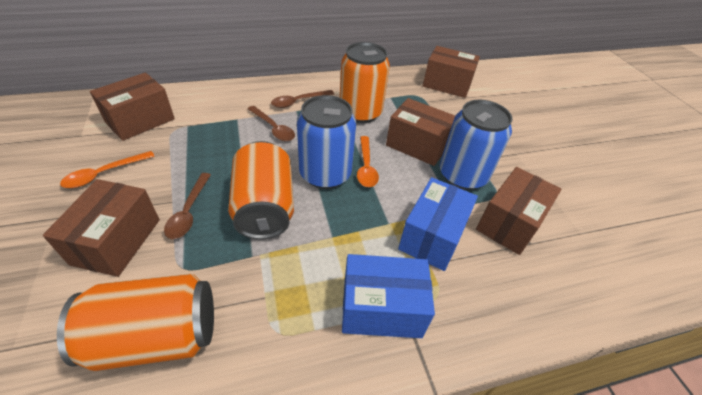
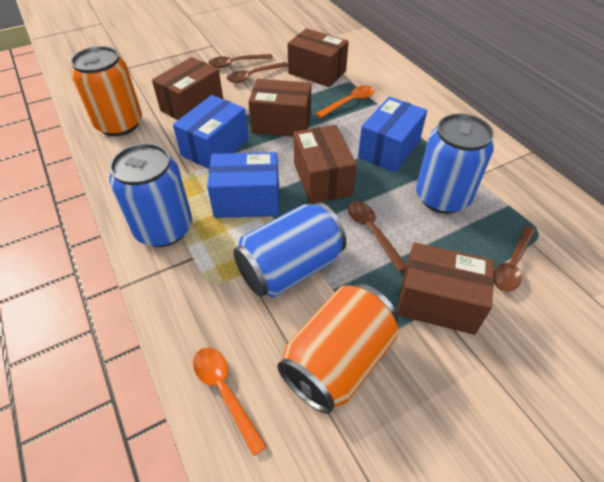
blue box: [342,254,435,338] [398,177,478,271] = 2 -> [173,95,248,169] [207,152,279,218] [358,97,427,173] = 3
blue can: [297,95,356,189] [440,100,512,190] = 2 -> [109,143,192,247] [233,202,347,297] [416,113,494,214] = 3
brown spoon: [164,173,211,239] [248,106,295,141] [271,90,334,108] = 3 -> [208,54,273,68] [227,62,288,83] [348,201,406,272] [493,226,536,292] = 4
orange can: [57,274,214,371] [228,141,294,239] [340,42,390,123] = 3 -> [71,46,142,136] [277,284,399,414] = 2

